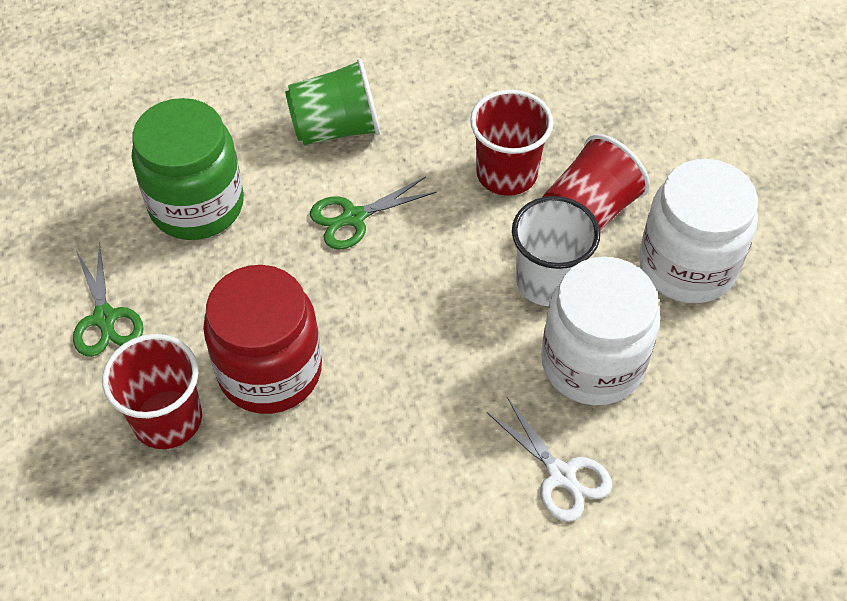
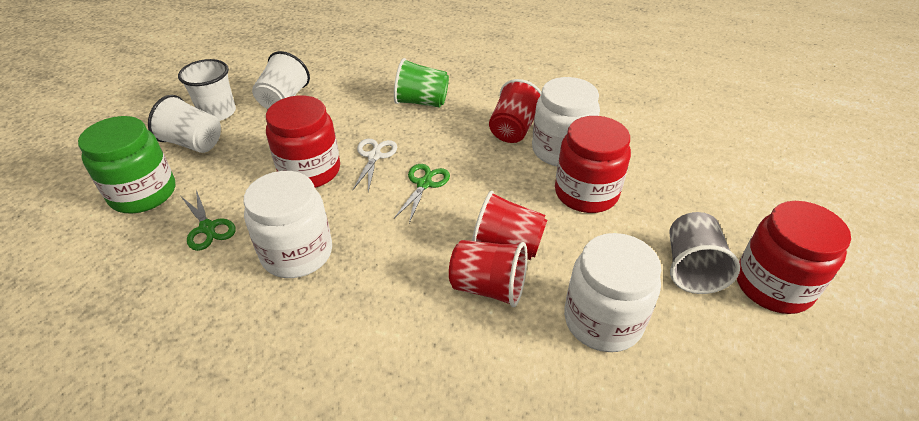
grey cup: none = 0 -> [670,212,740,294] = 1
red jar: [203,265,322,414] = 1 -> [266,95,340,188] [555,116,631,213] [737,201,851,314] = 3
white cup: [512,196,600,306] = 1 -> [148,95,221,153] [178,59,236,121] [252,51,310,109] = 3
white jar: [541,257,660,405] [639,159,758,303] = 2 -> [244,171,332,278] [532,77,600,166] [564,233,661,352] = 3

